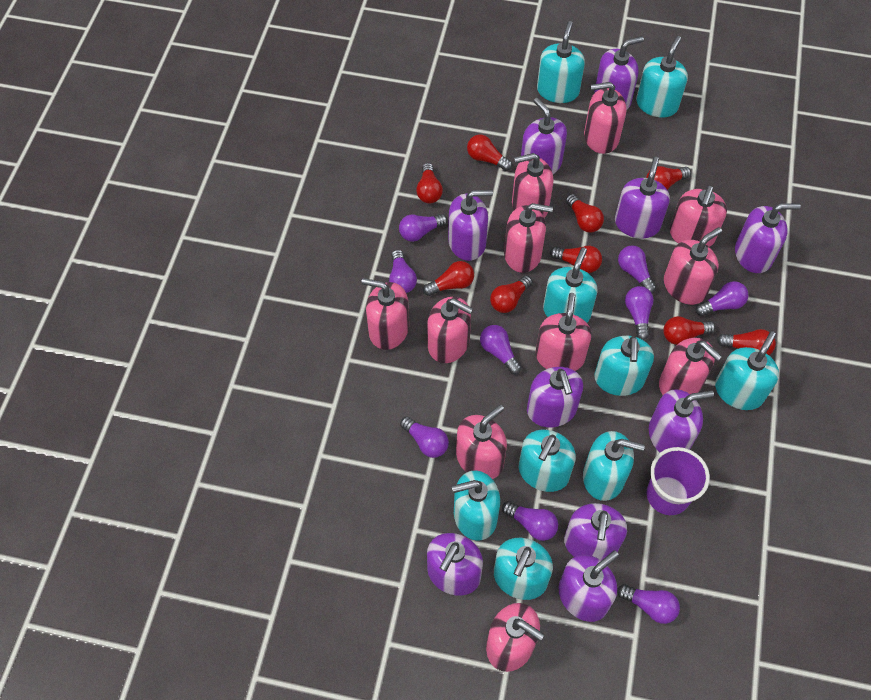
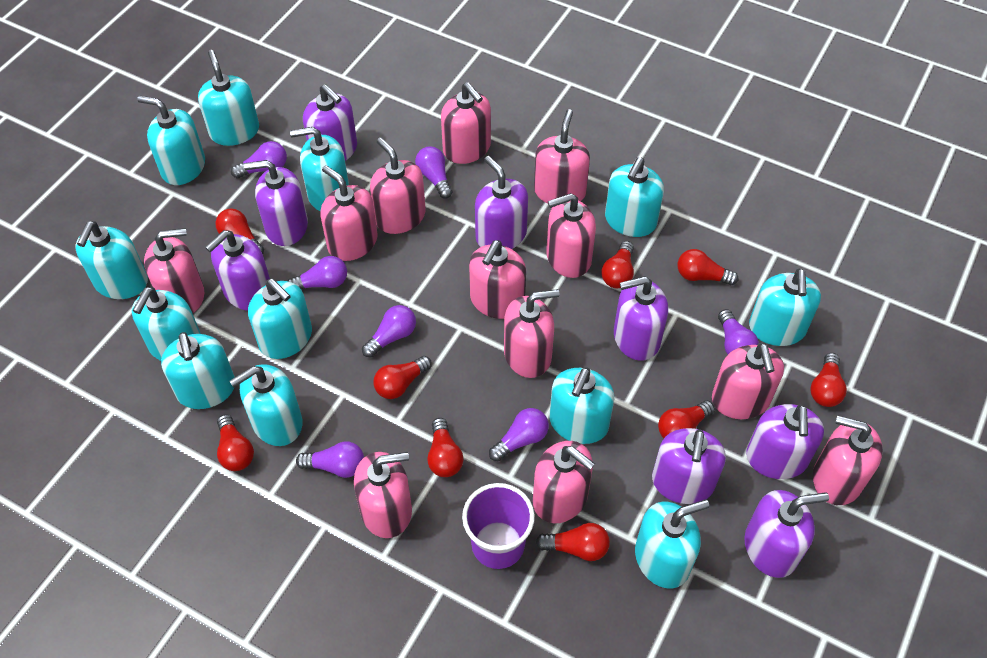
pink soap dispenser: [361,278,409,350] [428,297,473,363] [456,405,507,479] [486,603,544,672] [504,203,553,273] [512,153,553,218] [535,293,591,371] [584,82,626,154] [659,338,722,395] [664,227,722,305] [670,186,727,247] = 11 -> [144,228,204,314] [320,165,378,261] [354,452,412,538] [370,137,426,234] [441,82,491,164] [469,240,526,319] [504,289,560,378] [533,441,595,523] [534,109,590,204] [546,193,596,278] [712,343,784,419] [813,416,883,505] = 12
purple light bulb: [389,250,417,293] [399,214,448,242] [400,416,449,458] [480,325,521,374] [502,501,558,541] [617,584,680,624] [618,245,656,294] [625,286,654,340] [696,281,749,316] = 9 -> [231,141,287,179] [287,256,347,290] [296,441,364,478] [362,305,416,357] [415,147,452,199] [489,408,549,461] [718,309,759,354] = 7
purple soap dispenser: [427,533,483,596] [448,190,493,261] [521,98,567,174] [527,367,583,427] [558,550,619,622] [564,503,627,561] [594,36,644,110] [615,157,670,238] [649,389,714,452] [735,203,801,273] = 10 -> [205,230,270,311] [244,160,308,246] [303,84,357,161] [475,156,528,249] [614,276,668,361] [652,428,726,504] [744,490,829,578] [746,404,824,479] = 8
turquoise soap dispenser: [452,470,500,541] [494,538,553,600] [519,430,576,492] [537,21,585,103] [543,247,598,323] [583,431,645,501] [594,336,654,396] [636,36,688,118] [715,331,779,410] = 9 -> [75,221,148,299] [132,287,201,361] [137,96,205,185] [161,332,235,409] [198,50,259,146] [230,364,303,446] [248,279,312,359] [290,127,349,211] [549,367,614,444] [605,157,664,237] [635,499,709,588] [749,269,821,346] = 12

